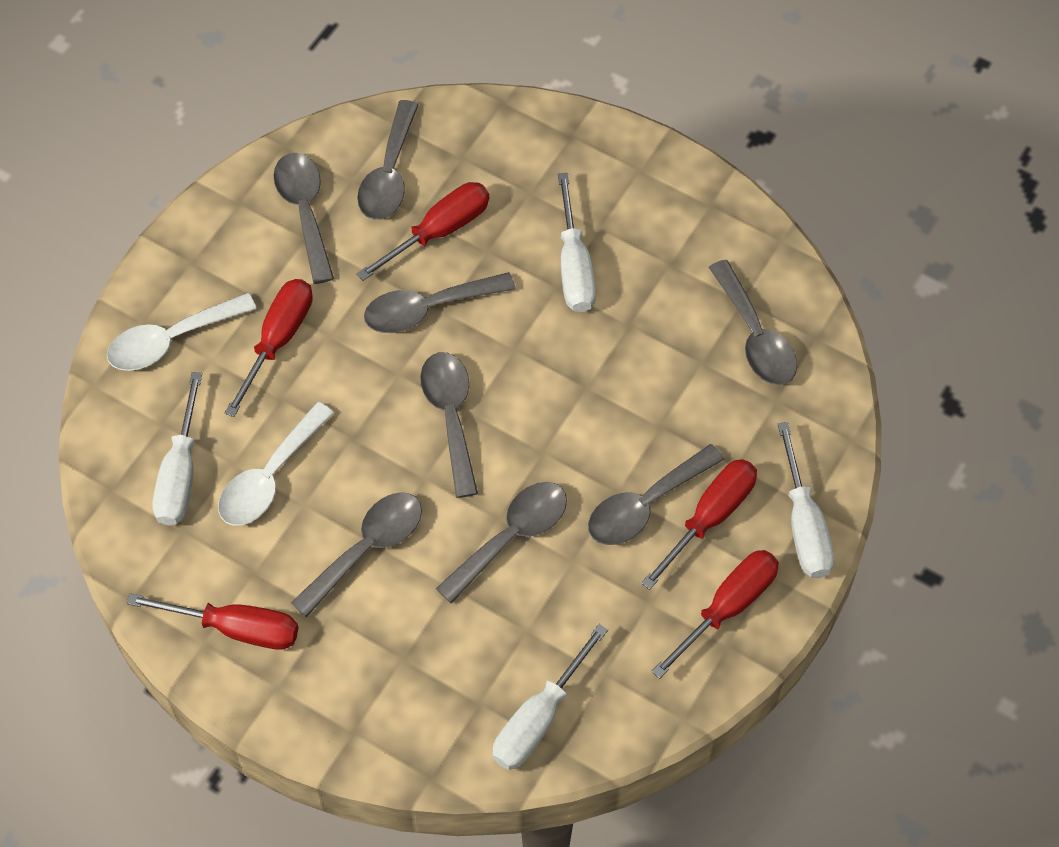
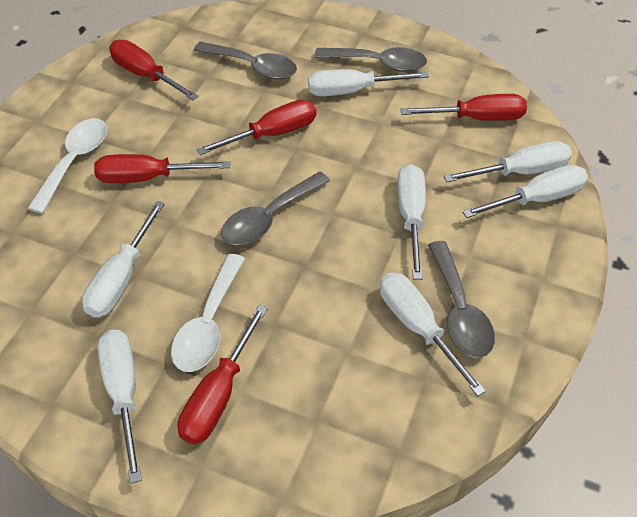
grey spoon: [273,153,334,284] [291,492,422,618] [357,100,419,220] [364,272,516,333] [420,352,478,498] [436,482,567,604] [588,444,724,545] [709,260,797,385] = 8 -> [193,42,297,79] [221,172,330,245] [314,47,427,72] [428,241,495,358] = 4
white screwdriver: [152,372,202,526] [492,624,608,770] [558,173,596,312] [778,422,834,578] = 4 -> [82,201,165,318] [97,330,142,484] [308,69,429,96] [380,272,486,397] [397,164,426,280] [444,141,572,182] [462,165,588,218] = 7

